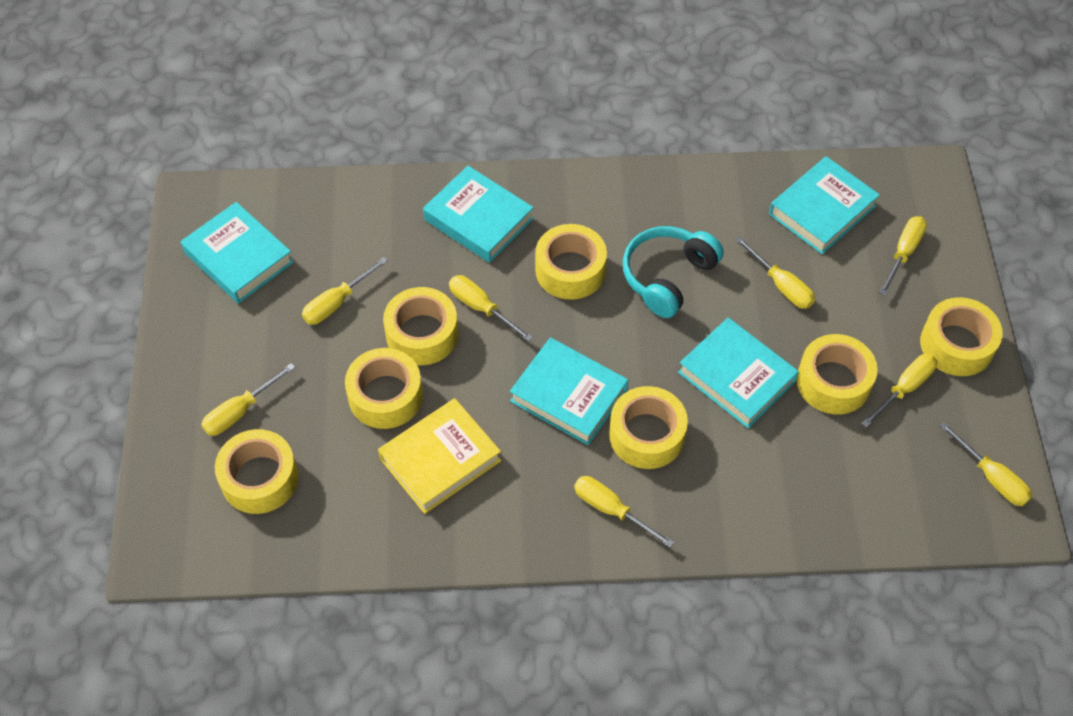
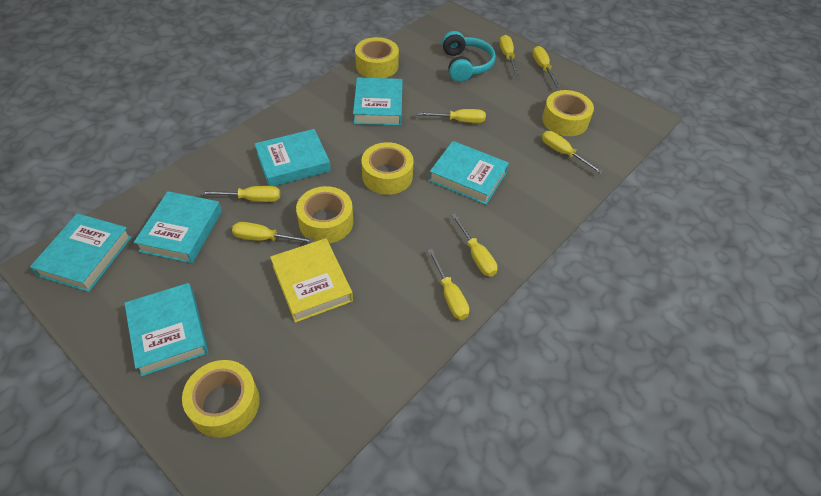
turquoise book: [180,202,294,304] [423,166,534,263] [510,337,628,445] [678,318,799,428] [769,156,880,254] = 5 -> [30,213,132,292] [124,283,209,376] [134,191,222,263] [255,129,331,186] [353,77,403,125] [429,141,509,205] = 6
yellow tape: [215,429,299,514] [345,348,423,429] [383,287,458,365] [535,224,607,300] [609,386,688,469] [797,334,878,414] [920,297,1003,376] = 7 -> [182,360,260,438] [296,186,354,243] [355,37,399,78] [361,142,414,195] [542,90,594,136] = 5

